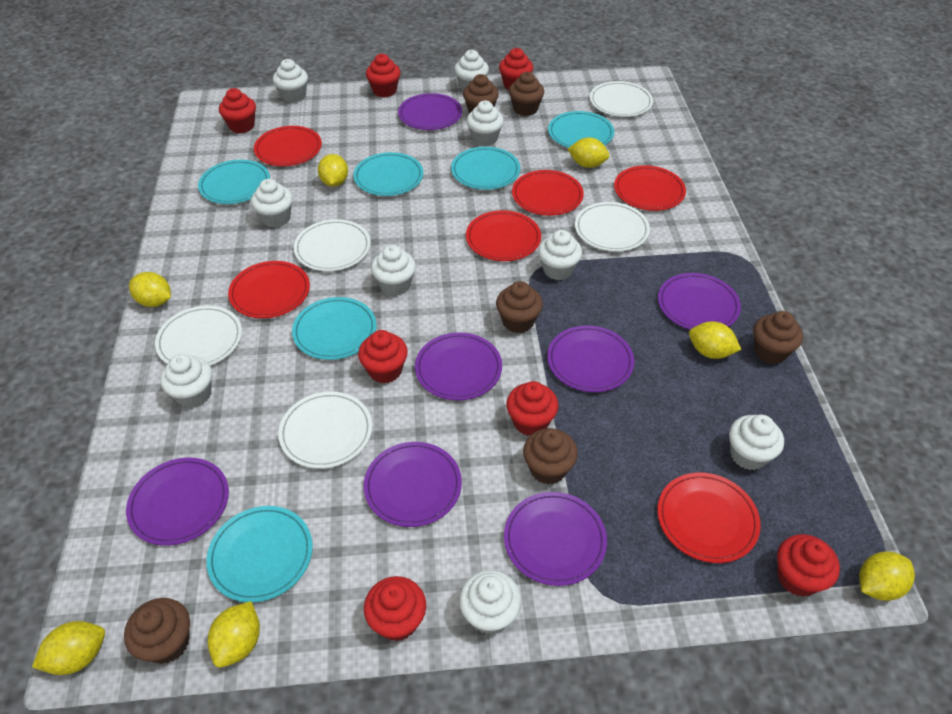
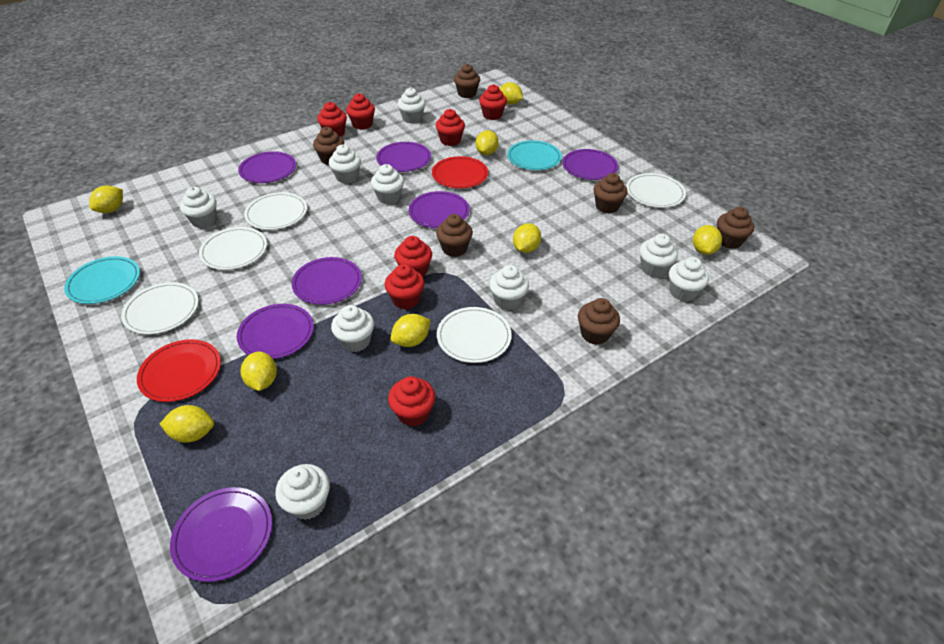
red plate: [228,261,310,318] [254,126,322,166] [466,210,541,261] [512,170,584,216] [614,165,686,211] [657,473,761,563] = 6 -> [137,339,221,402] [432,156,488,189] = 2
turquoise plate: [198,160,270,204] [206,506,313,602] [292,297,377,360] [353,152,424,196] [451,147,520,190] [548,111,614,148] = 6 -> [64,256,140,304] [507,140,562,170] = 2
yellow lemon: [32,621,105,675] [129,272,171,307] [208,601,260,668] [318,154,348,187] [568,137,609,168] [689,321,741,359] [859,552,915,601] = 7 -> [89,185,123,213] [160,405,214,443] [241,351,277,391] [391,314,430,347] [475,130,499,155] [499,82,523,105] [513,223,541,253] [693,225,722,255] = 8

